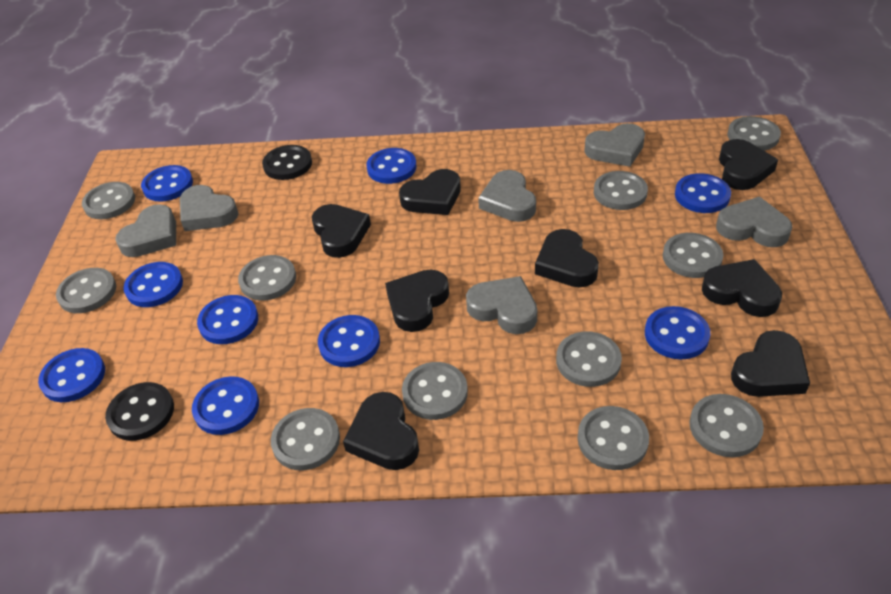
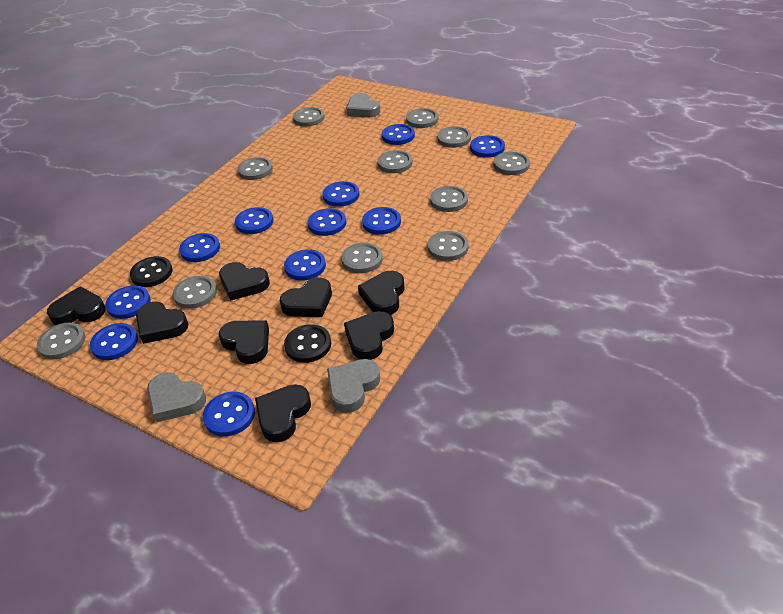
blue button: [38,348,105,402] [124,262,183,307] [141,165,193,202] [192,376,259,435] [197,295,258,344] [318,315,380,367] [366,148,417,184] [645,306,711,359] [675,173,731,213] = 9 -> [90,323,138,360] [105,285,151,319] [179,233,220,262] [203,392,255,437] [235,207,274,234] [284,249,326,280] [307,208,347,236] [322,181,359,207] [362,207,401,235] [382,124,415,145] [470,135,505,158] = 11
grey heart: [115,204,176,257] [180,185,239,231] [466,276,537,334] [478,170,536,222] [584,123,645,167] [716,196,792,247] = 6 -> [147,372,206,422] [327,359,380,413] [346,93,380,117] = 3

